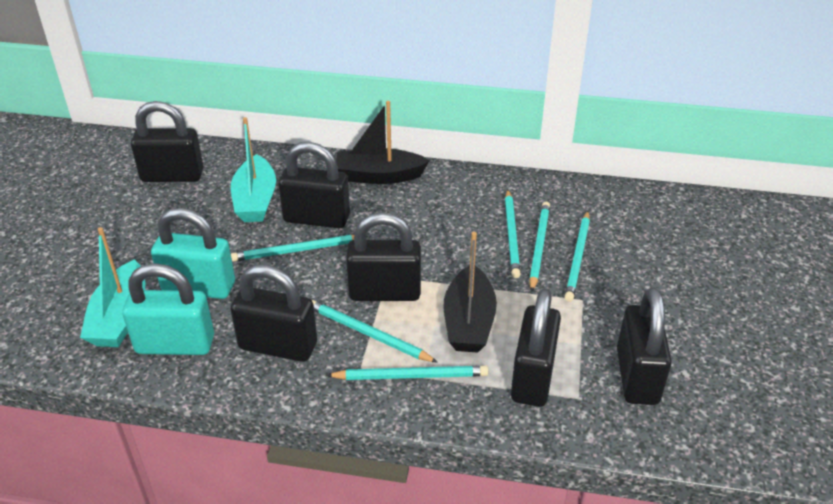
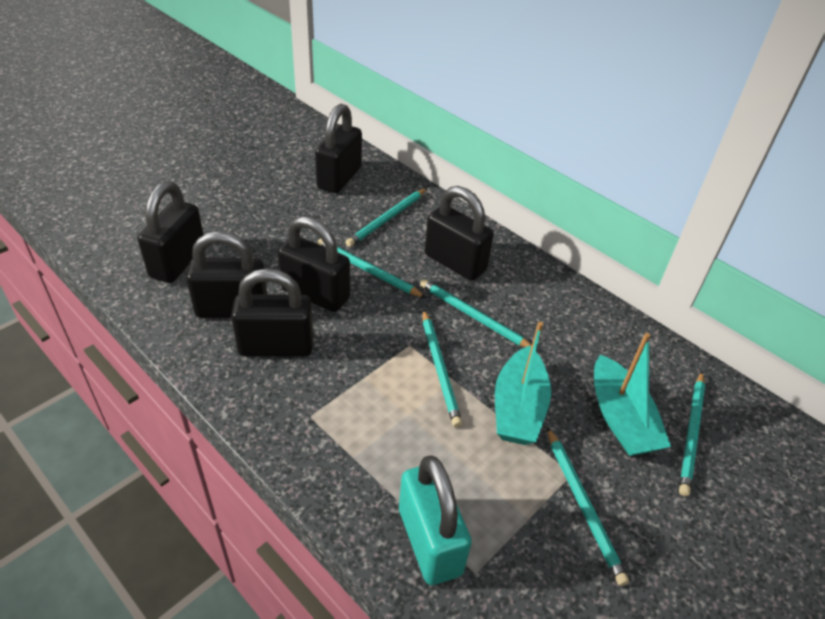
black boat: [336,101,430,184] [444,232,497,353] = 2 -> none = 0
turquoise padlock: [122,263,214,355] [151,208,235,299] = 2 -> [399,456,472,585] = 1

